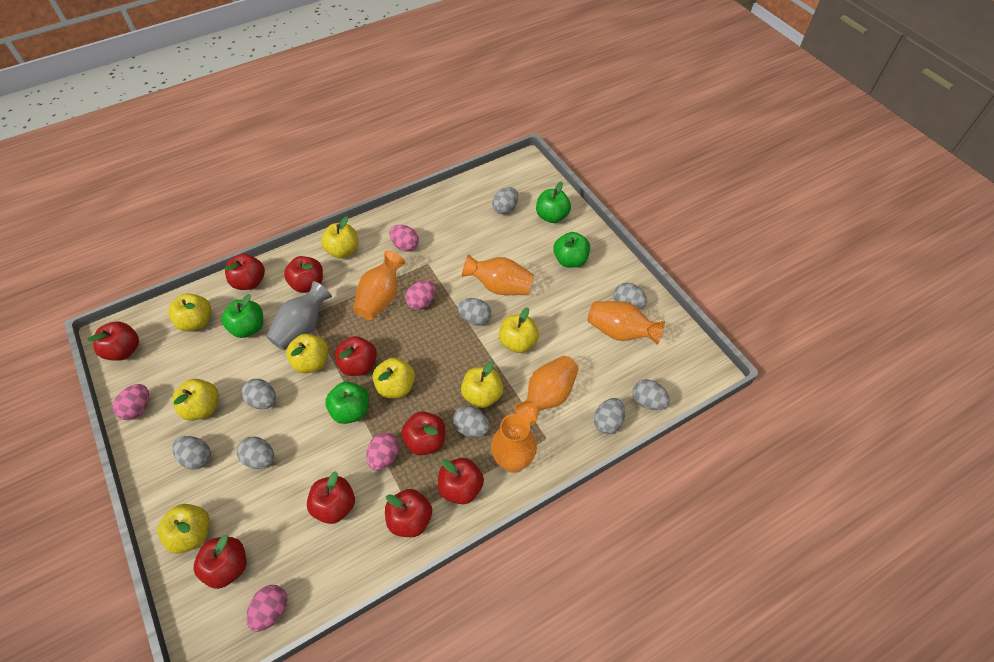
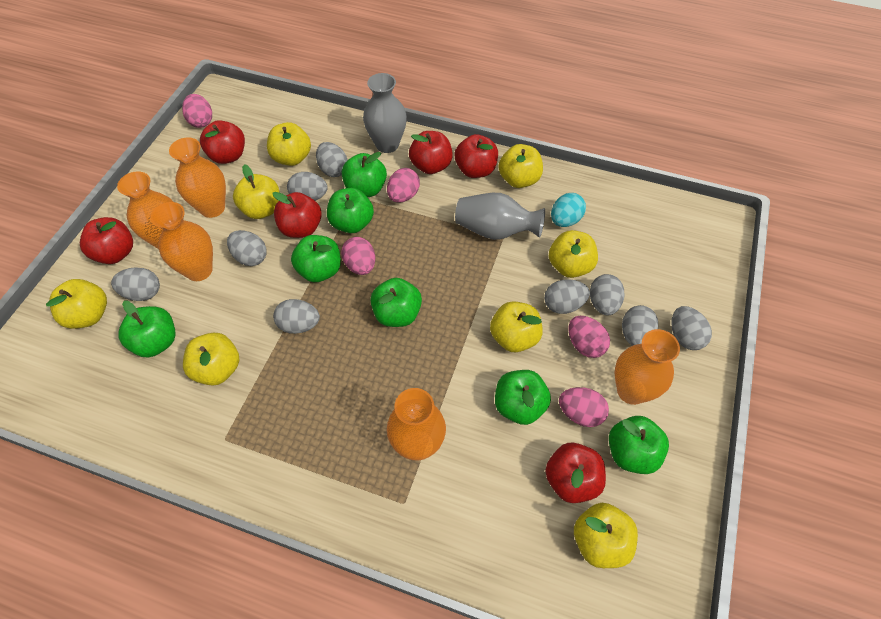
green apple: [222,294,263,338] [325,382,369,424] [536,182,571,223] [553,232,590,268] = 4 -> [118,301,176,358] [291,235,341,282] [327,188,374,233] [342,152,387,197] [371,278,422,327] [495,370,551,425] [609,416,669,474] = 7
grey vase: [266,281,332,350] = 1 -> [363,73,407,153] [455,193,545,240] = 2
red apple: [87,321,139,361] [194,535,246,589] [224,254,265,290] [284,256,323,293] [307,471,355,524] [335,336,377,376] [385,489,432,537] [401,411,445,455] [438,458,484,504] = 9 -> [80,217,133,264] [200,120,245,164] [273,192,322,238] [409,131,453,174] [455,134,498,178] [545,443,606,503] = 6
turquoise egg: none = 0 -> [551,193,586,227] = 1

